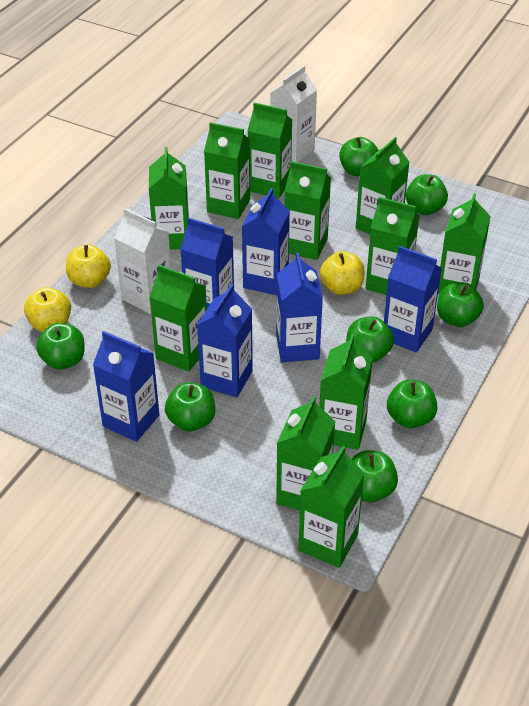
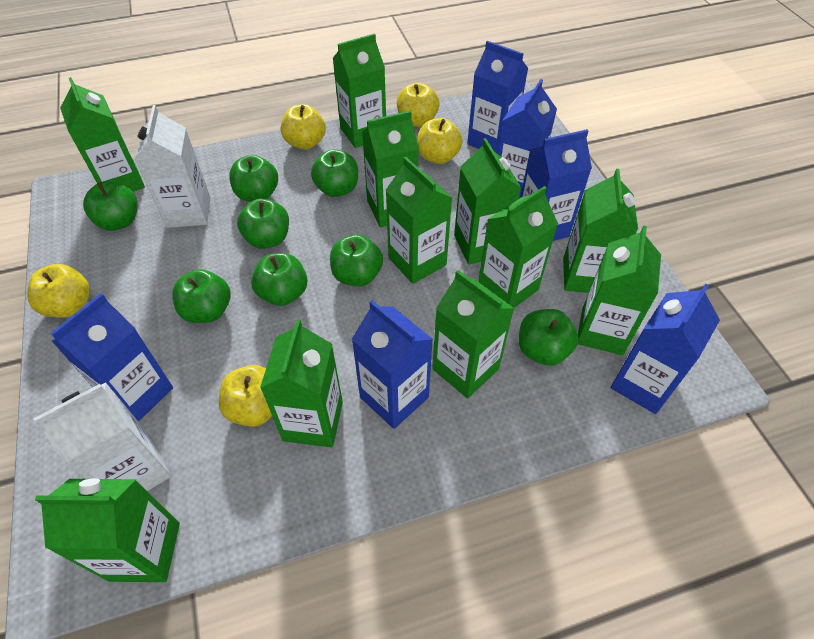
yellow apple: [24,287,71,332] [66,244,111,288] [320,251,365,295] = 3 -> [27,264,90,318] [219,365,272,427] [281,104,326,150] [397,83,440,127] [417,118,462,164] = 5

